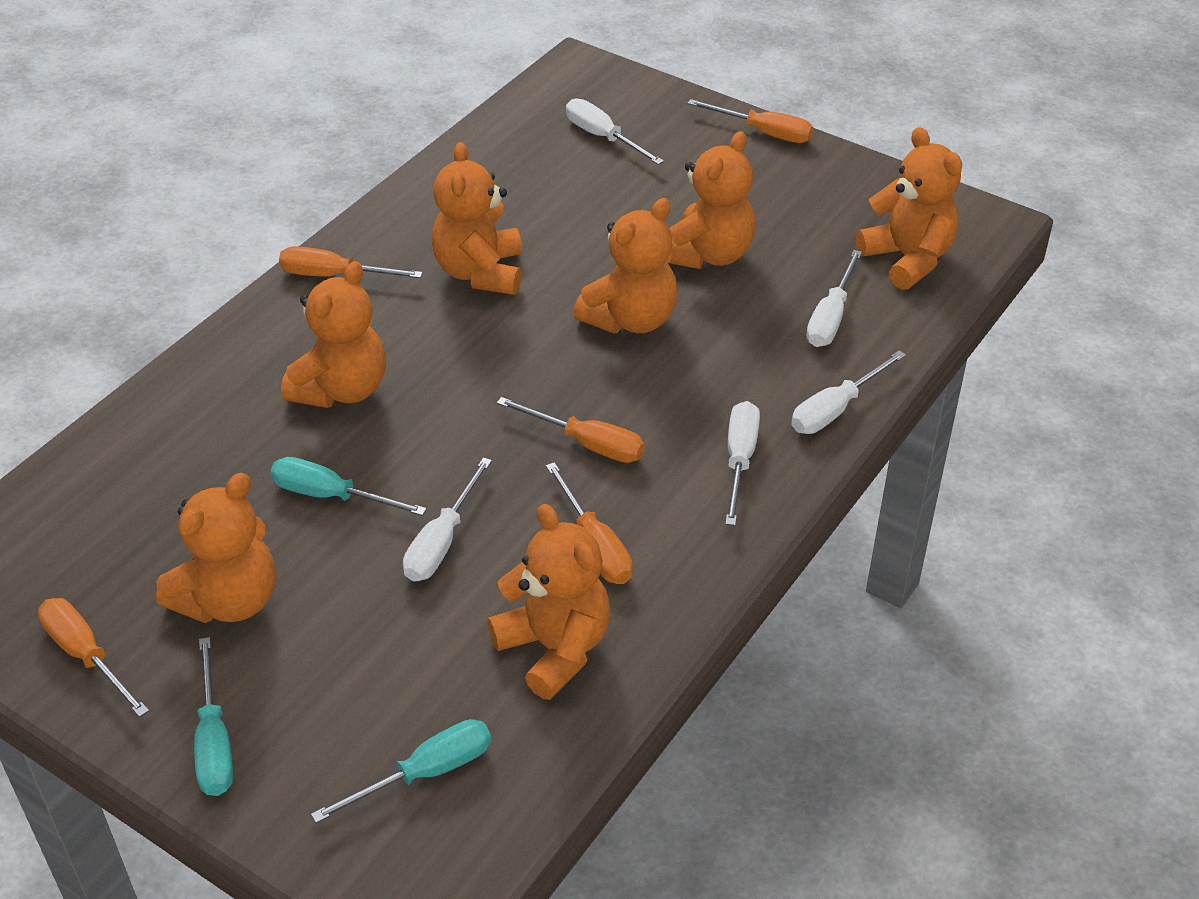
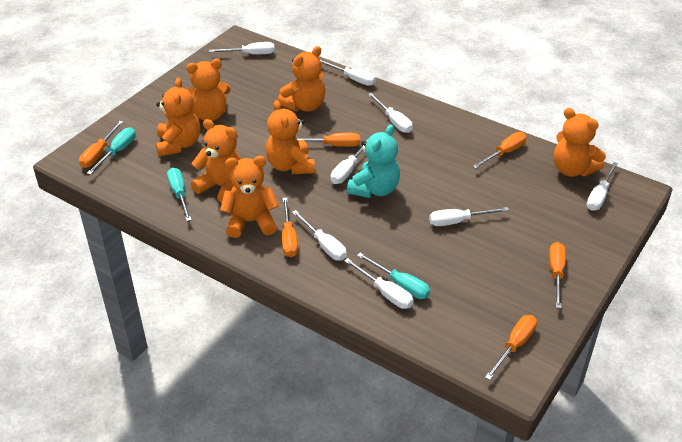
orange screwdriver: [38,598,149,717] [279,246,423,278] [497,397,644,463] [546,462,633,584] [687,99,813,143] = 5 -> [79,121,123,168] [282,198,298,257] [297,133,360,147] [472,132,527,169] [485,315,537,380] [549,242,566,309] = 6
turquoise teddy bear: none = 0 -> [347,124,400,198] = 1
white screwdriver: [403,457,492,581] [566,98,664,165] [725,401,760,526] [791,350,906,434] [806,250,862,347] = 5 -> [209,42,275,54] [292,210,347,261] [320,60,376,86] [331,138,369,184] [344,258,414,309] [368,93,413,133] [429,207,509,226] [586,162,618,211] = 8

